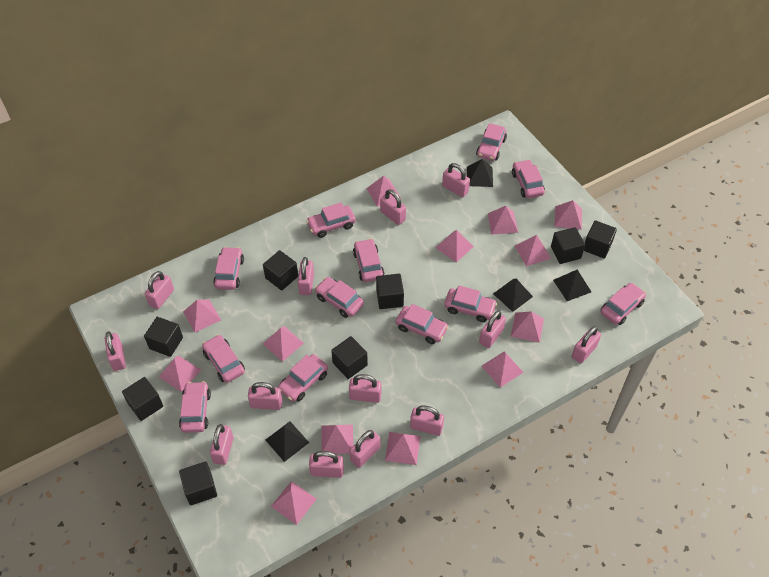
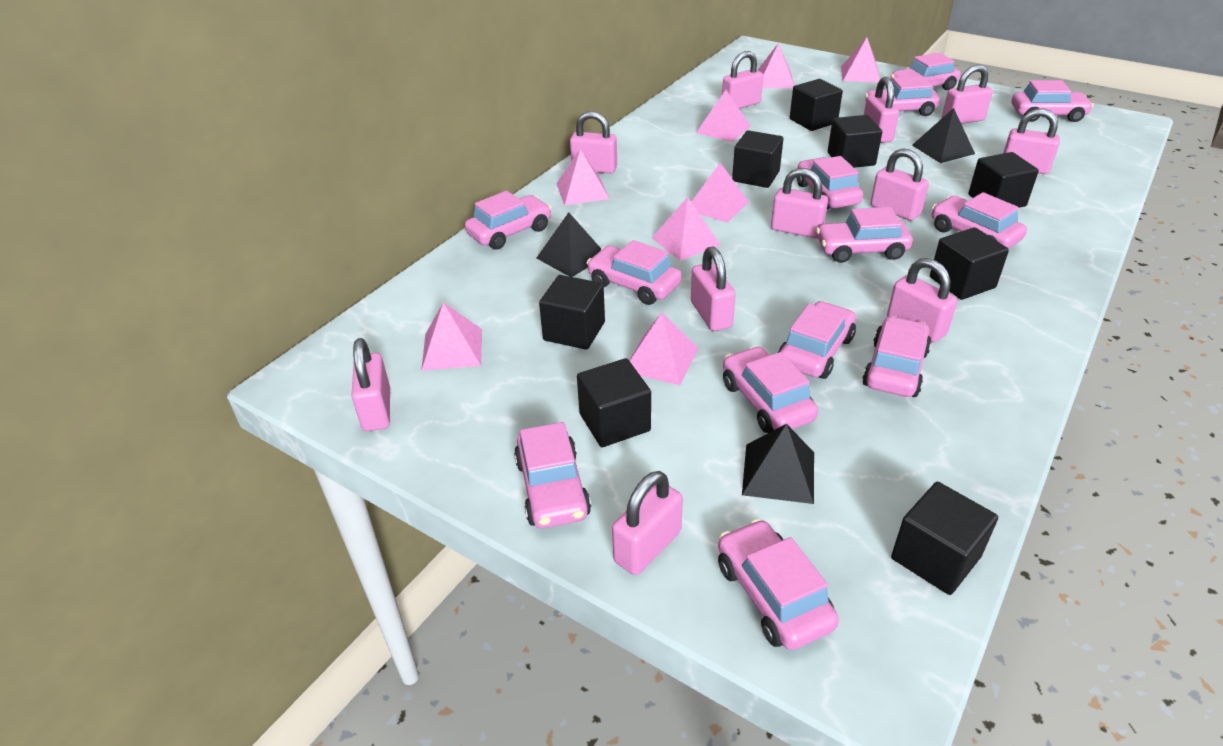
black pyramid: [266,421,309,462] [467,159,493,187] [493,279,533,312] [553,270,591,301] = 4 -> [537,212,601,277] [742,424,814,504] [912,108,975,163] = 3
pink car: [179,381,211,433] [202,334,245,383] [213,247,244,290] [278,354,328,401] [306,202,356,238] [315,277,364,318] [353,239,384,282] [396,304,449,344] [444,286,497,322] [476,123,507,161] [512,159,545,198] [601,283,646,325] = 12 -> [465,191,551,250] [514,422,591,528] [587,240,682,305] [718,519,839,650] [723,346,818,433] [778,301,856,379] [797,156,863,210] [816,207,913,263] [862,316,932,397] [865,76,940,116] [890,53,960,90] [932,192,1027,249] [1012,80,1093,122] = 13
pink padlock: [105,332,126,371] [145,271,174,309] [210,424,234,465] [248,382,282,410] [298,257,314,295] [309,451,344,478] [349,374,381,403] [350,430,380,468] [380,189,406,225] [410,405,444,436] [442,163,470,197] [479,310,506,348] [572,326,601,363] = 13 -> [351,338,390,431] [570,111,617,174] [612,471,683,575] [691,247,736,331] [722,51,763,109] [771,168,828,238] [864,77,899,143] [871,148,929,221] [887,258,957,342] [942,65,993,124] [1003,109,1060,174] = 11
pink pyramid: [159,356,201,392] [183,300,221,332] [263,326,304,362] [271,481,317,525] [322,424,353,454] [366,176,401,207] [385,432,421,465] [436,230,474,263] [482,351,523,388] [488,206,518,234] [511,311,544,343] [515,235,551,266] [554,200,582,230] = 13 -> [421,302,482,371] [556,149,609,205] [629,312,698,385] [652,197,721,261] [692,163,749,223] [696,90,750,142] [758,43,794,88] [841,37,880,82] = 8

